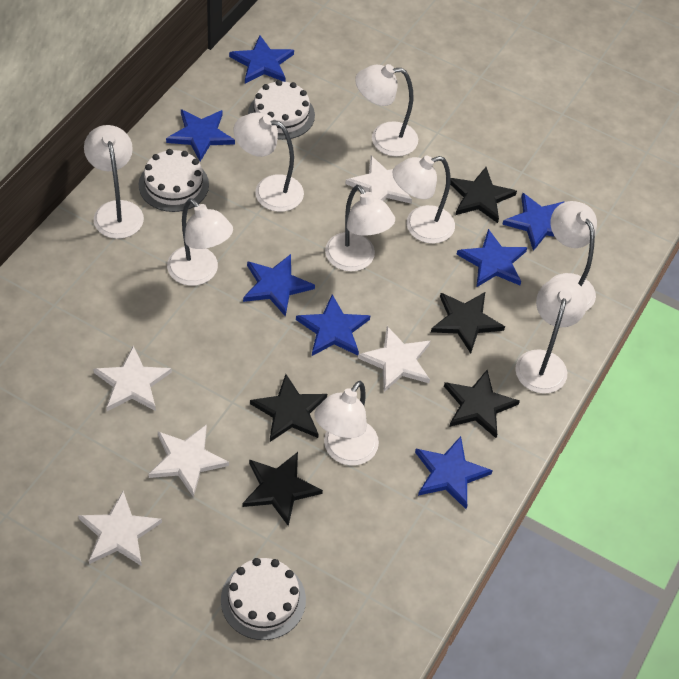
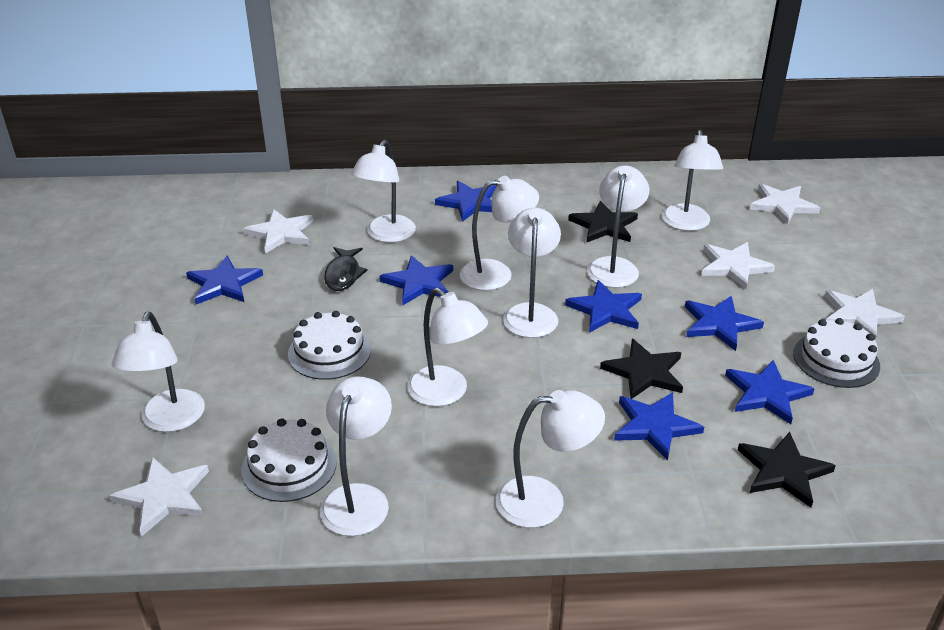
black fish: none = 0 -> [324,247,367,291] = 1
black star: [242,452,323,526] [250,374,327,442] [431,292,505,353] [444,370,520,438] [450,167,517,223] = 5 -> [568,201,638,243] [600,339,683,399] [738,432,836,507] = 3

